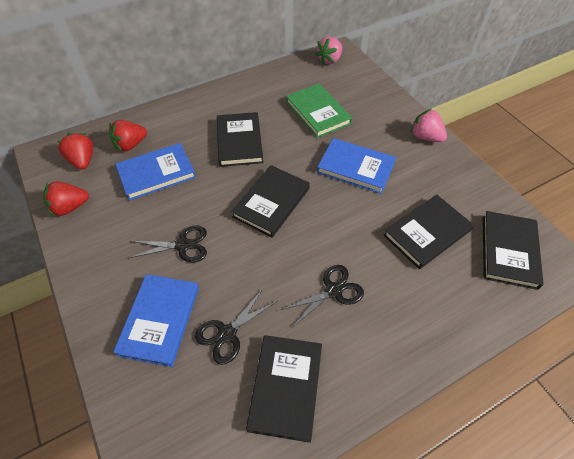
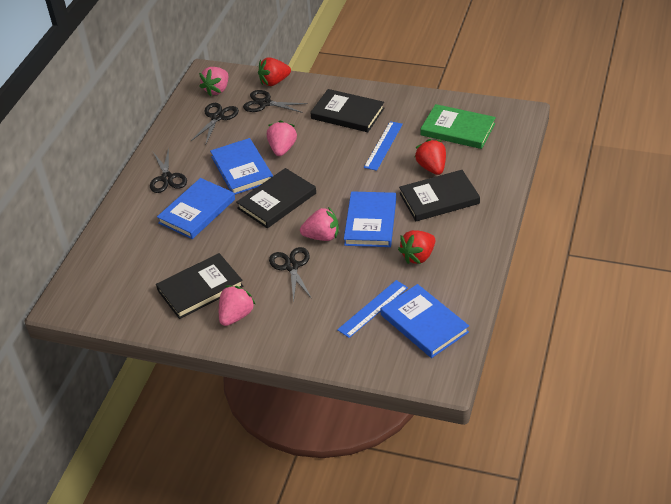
black book: [217,112,263,167] [231,165,310,237] [246,335,322,443] [383,195,474,269] [483,211,544,290] = 5 -> [156,253,244,319] [236,168,316,228] [310,89,384,132] [399,170,480,221] = 4
black scissors: [129,225,207,262] [195,289,277,365] [281,265,364,326] = 3 -> [150,148,187,193] [191,103,239,145] [243,90,308,113] [269,247,312,302] = 4
blue book: [113,274,199,367] [115,143,196,201] [317,138,396,194] = 3 -> [157,178,235,239] [210,138,273,195] [344,191,396,247] [380,284,469,358] = 4
blue ruler: none = 0 -> [337,280,408,338] [364,121,403,171] = 2
pink strawberry: [315,36,342,65] [411,109,447,142] = 2 -> [199,67,228,96] [219,285,256,326] [267,120,297,156] [300,207,339,241] = 4

